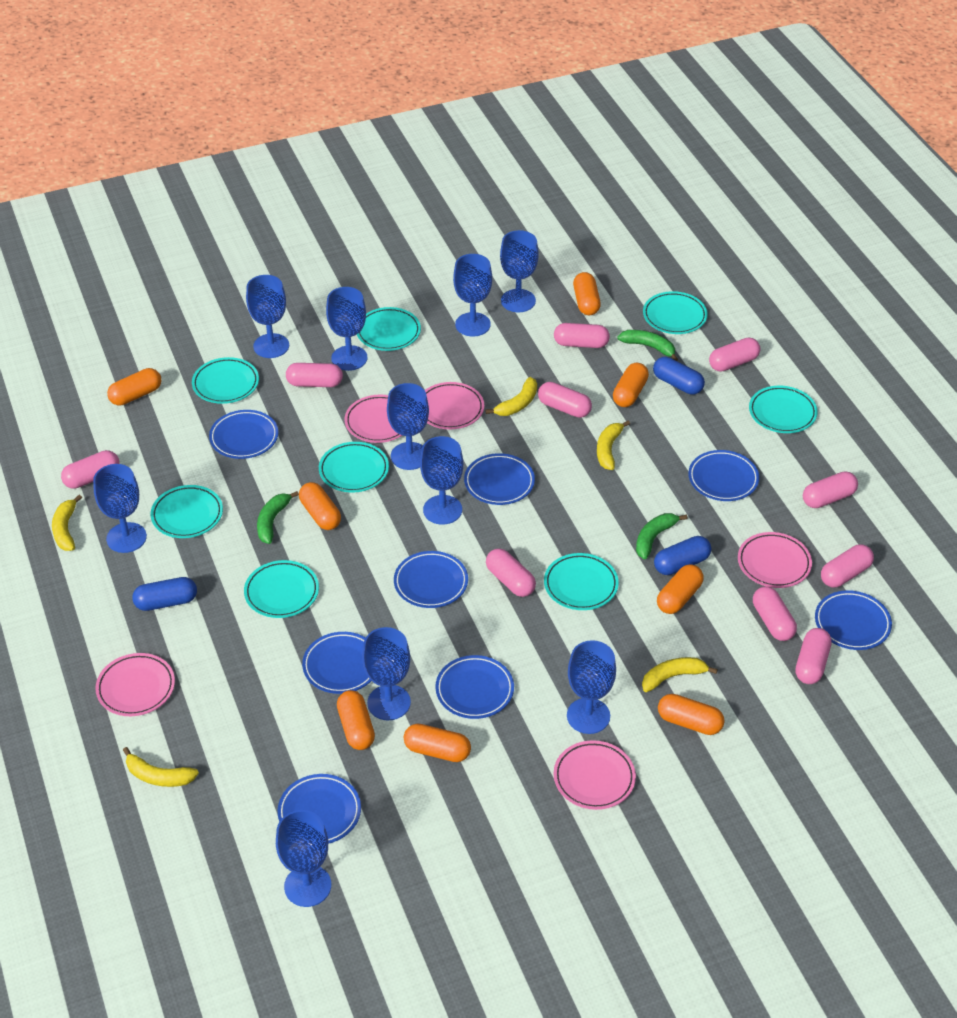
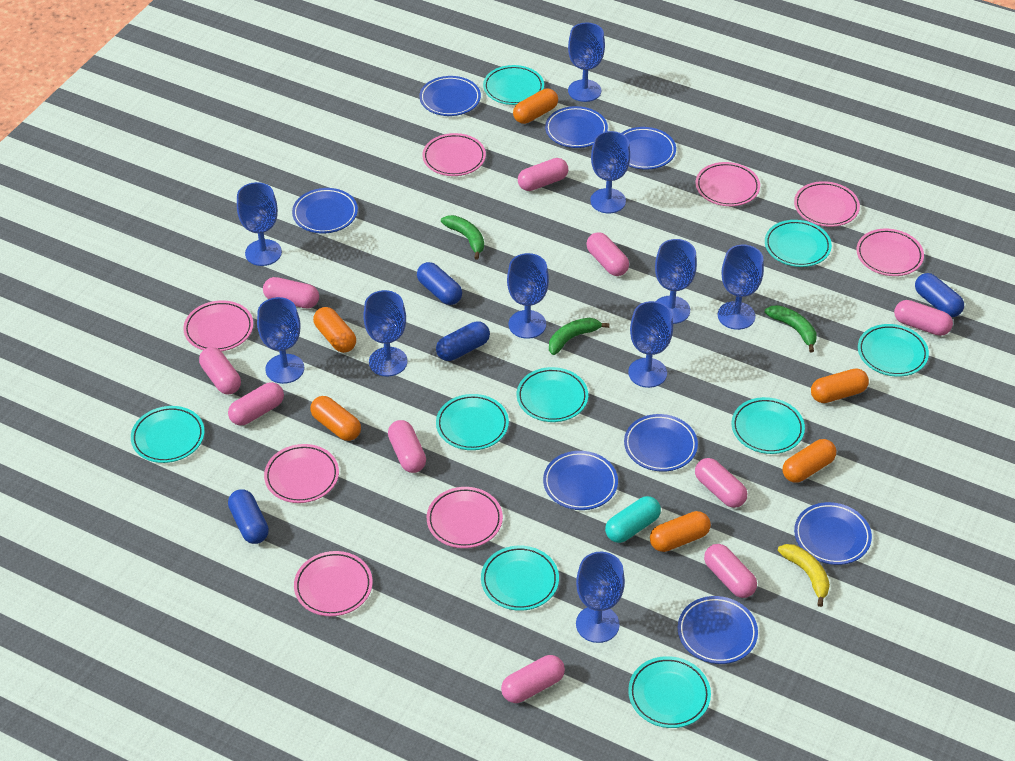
blue capsule: [132,577,197,611] [653,357,705,395] [654,536,711,575] = 3 -> [228,489,269,544] [417,262,462,305] [436,321,490,361] [915,273,964,317] = 4
orange capsule: [107,368,161,406] [299,482,341,530] [337,690,375,750] [404,724,471,762] [573,272,601,315] [613,363,649,407] [657,564,704,614] [658,694,724,735] = 8 -> [310,396,361,441] [313,307,356,353] [513,89,558,124] [650,511,711,552] [783,439,836,483] [811,369,869,403] = 6
pink plate: [95,653,175,716] [345,395,403,443] [425,382,484,430] [554,740,636,810] [738,532,812,588] = 5 -> [183,300,253,351] [264,444,339,503] [294,551,373,616] [422,133,486,176] [427,487,503,548] [696,162,760,206] [794,181,860,227] [856,229,924,276] = 8
turquoise capsule: none = 0 -> [605,496,661,543] = 1
turquoise plate: [151,485,223,538] [192,357,259,404] [244,560,319,618] [319,442,389,493] [357,307,421,351] [544,553,619,610] [643,291,708,334] [749,386,818,433] = 8 -> [131,406,205,463] [436,394,509,450] [481,546,559,611] [483,65,544,105] [517,367,588,422] [628,656,711,728] [731,397,805,454] [765,220,832,267] [858,324,929,377] = 9
yellow banana: [52,495,82,551] [123,747,199,787] [485,377,537,416] [597,421,630,470] [642,657,718,692] = 5 -> [778,544,830,607] = 1

